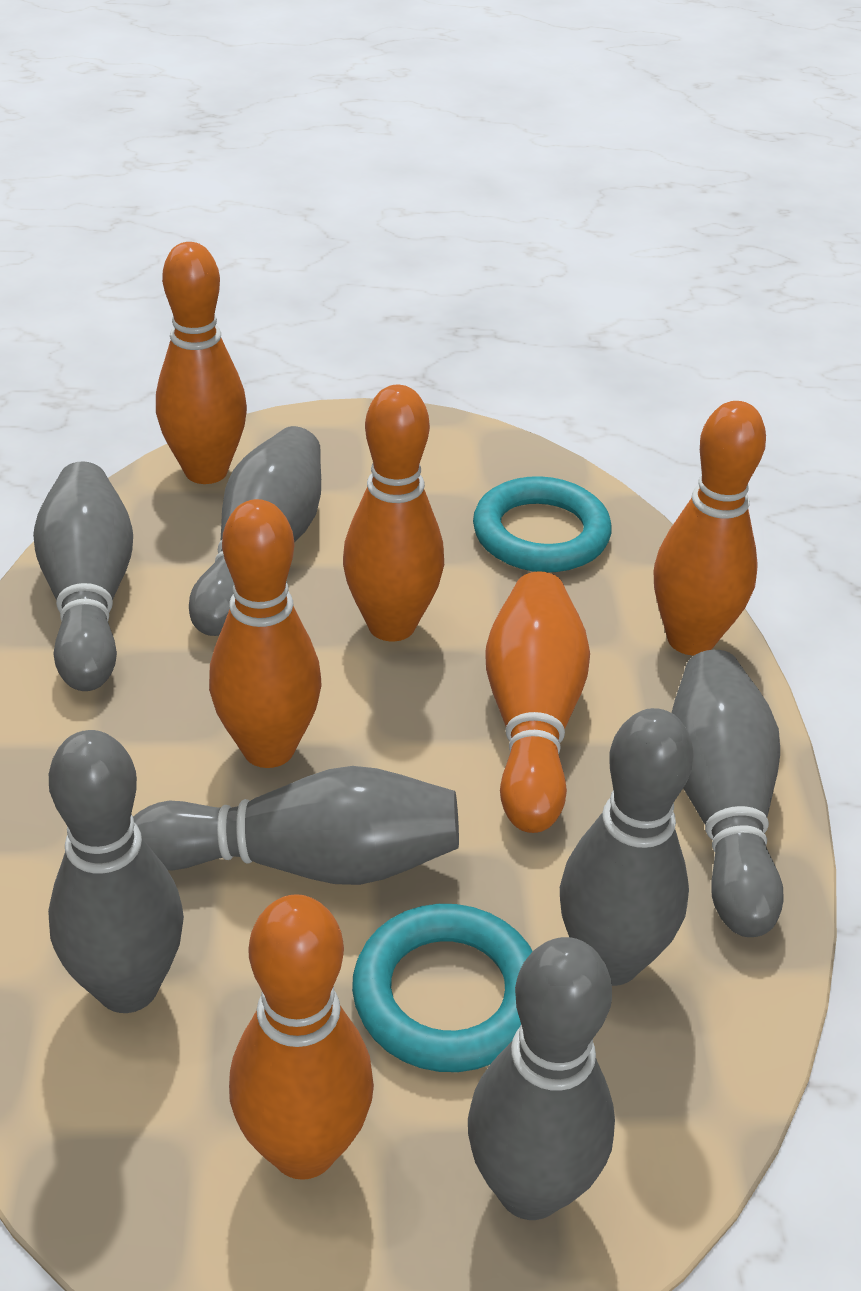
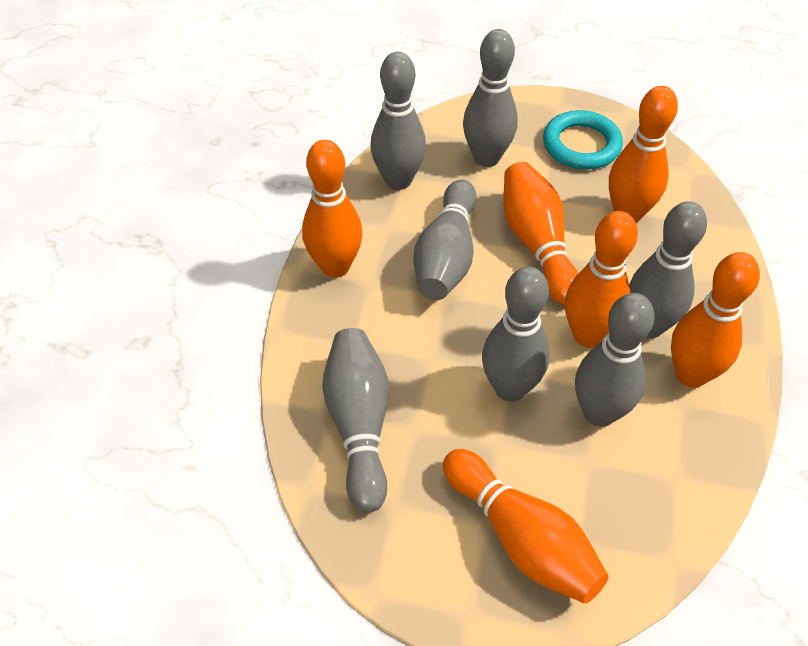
turquoise ring: [352,904,533,1072] [473,476,612,572] = 2 -> [543,110,623,169] = 1

